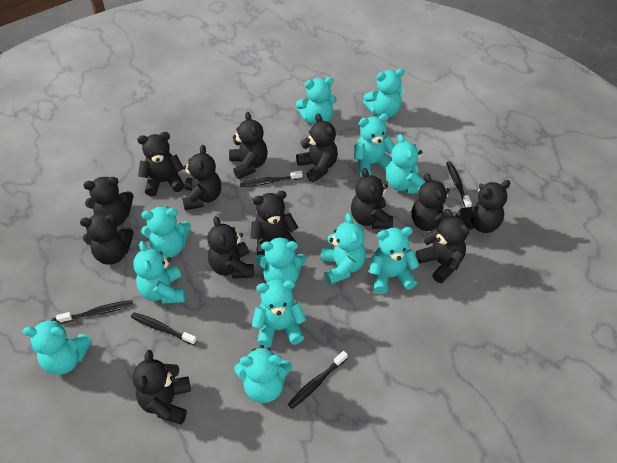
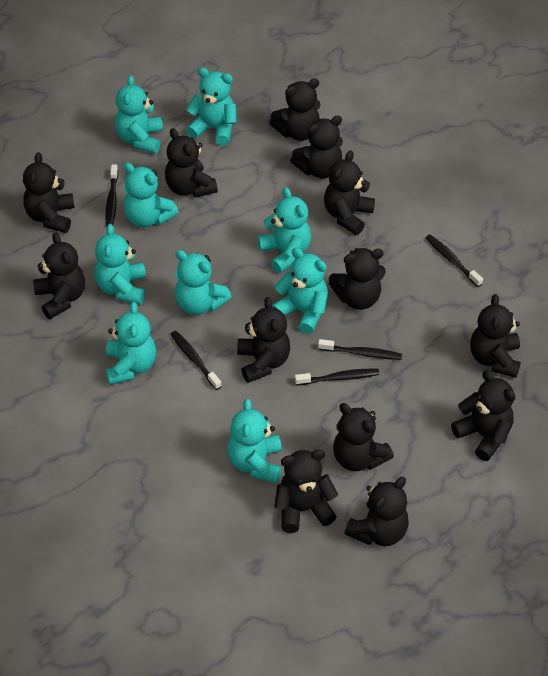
turquoise teddy bear: [23,318,92,375] [133,241,186,304] [141,206,191,258] [234,345,292,403] [252,280,306,348] [256,237,307,283] [296,77,336,125] [321,213,366,285] [354,113,395,177] [363,68,404,118] [369,227,420,294] [386,134,425,194] = 12 -> [94,224,146,304] [105,302,156,385] [115,75,163,154] [123,163,179,227] [175,250,232,315] [186,67,237,146] [227,399,282,483] [257,187,311,273] [272,248,328,334] = 9

